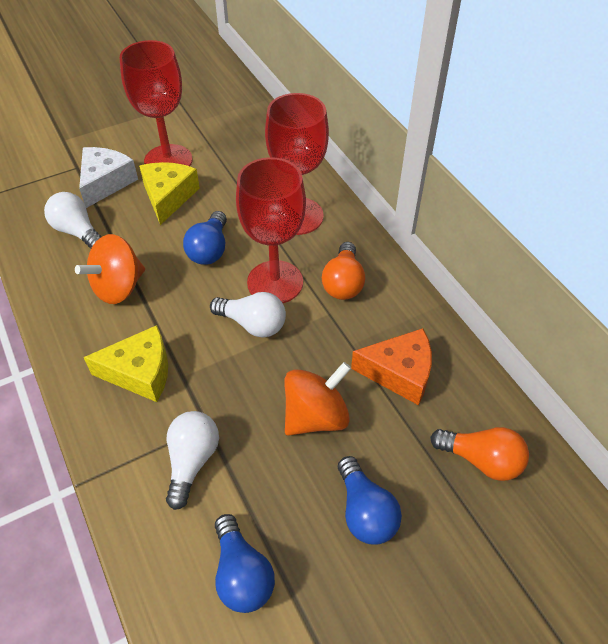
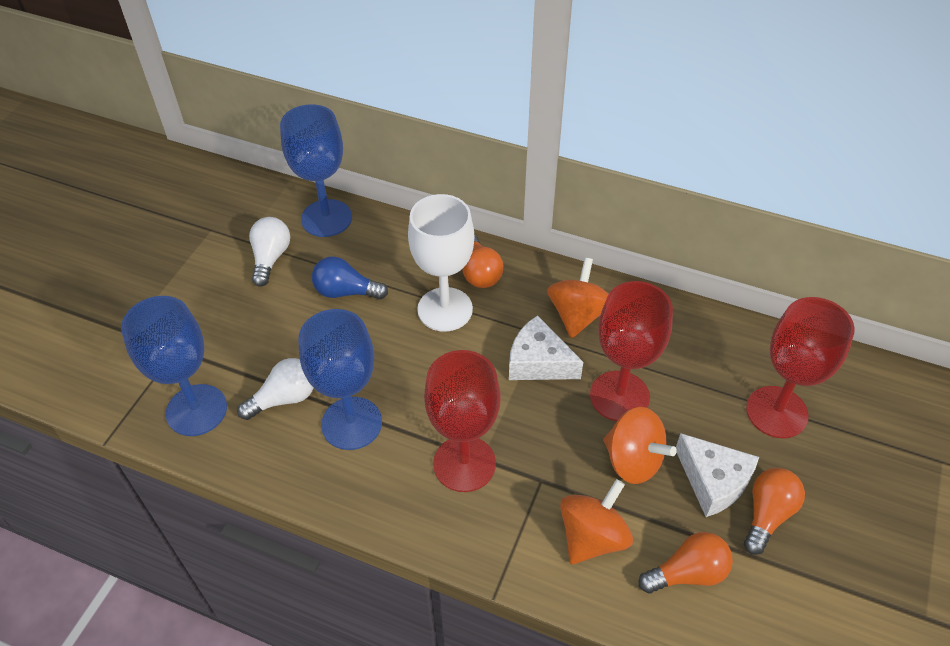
blue goblet: none = 0 -> [121,296,227,436] [280,104,352,237] [298,309,382,450] = 3
blue light bulb: [183,211,227,265] [215,514,275,613] [338,456,402,545] = 3 -> [312,256,388,300] = 1
orange cheese: [351,328,432,405] = 1 -> none = 0
orange light bulb: [322,242,365,300] [430,427,529,481] = 2 -> [462,235,503,288] [639,532,733,594] [744,468,805,555] = 3
orange spinning top: [75,234,145,304] [284,362,351,436] = 2 -> [547,258,608,338] [560,479,633,564] [603,407,677,484] = 3
white cheese: [79,147,138,208] = 1 -> [509,315,583,380] [676,433,759,517] = 2
white goblet: none = 0 -> [408,194,474,332] = 1
white light bulb: [44,192,101,248] [166,411,219,510] [210,292,286,338] = 3 -> [237,358,314,420] [249,217,290,287] = 2
yellow cheese: [84,325,168,402] [139,162,200,225] = 2 -> none = 0

